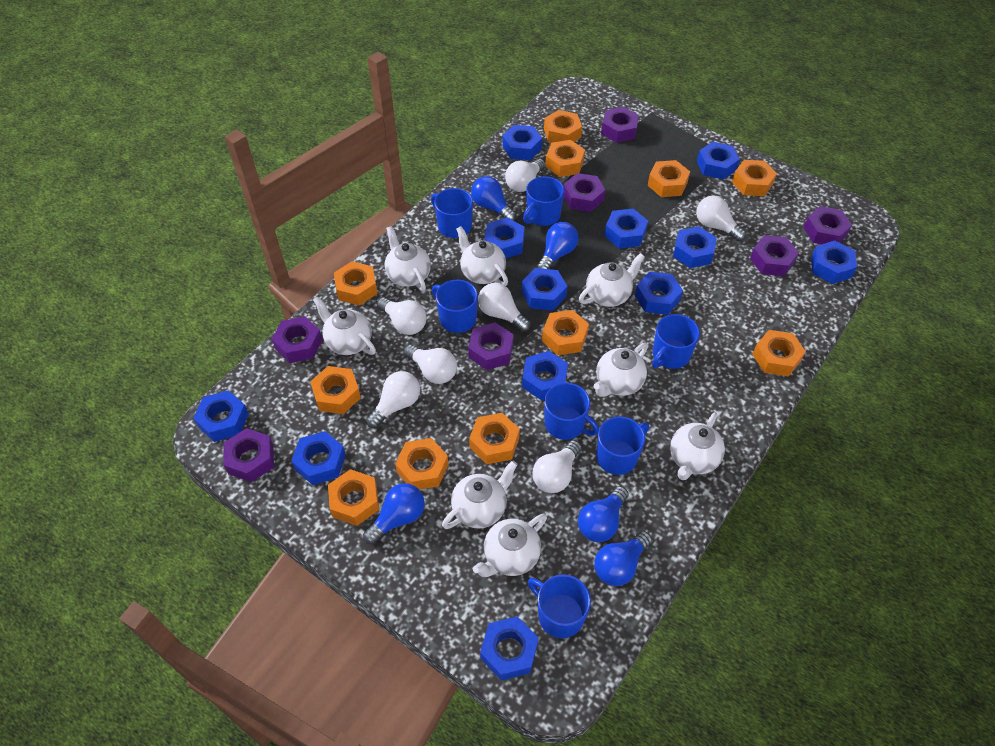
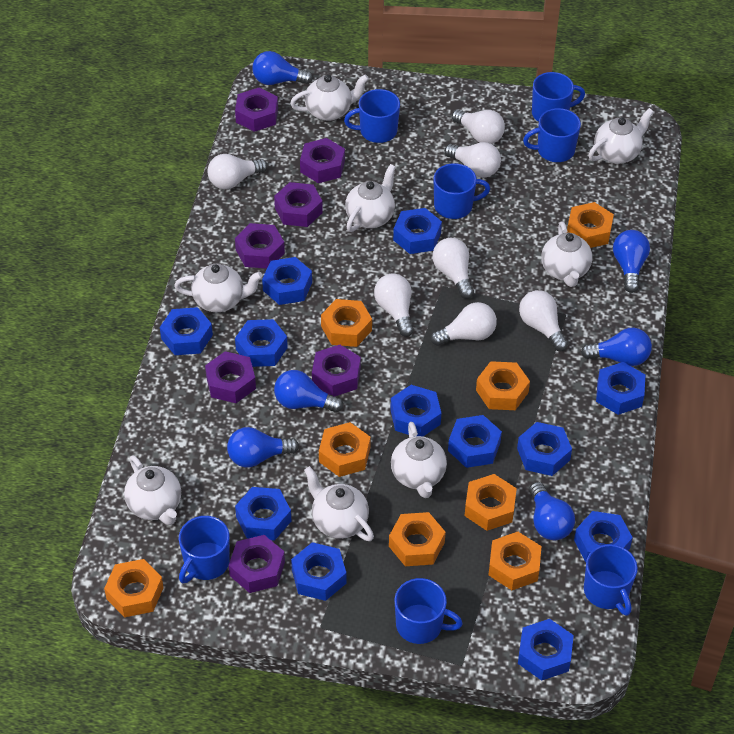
blue light bulb: [363,483,425,545] [471,176,516,221] [537,222,579,269] [578,486,629,542] [594,531,652,586] = 5 -> [227,427,299,467] [252,51,313,85] [274,370,343,412] [529,482,575,540] [581,328,652,366] [613,230,650,293] = 6
orange nut: [310,366,361,414] [328,469,379,526] [334,261,378,306] [395,438,449,490] [469,413,520,464] [542,310,589,355] [544,110,582,143] [545,140,585,177] [648,160,690,197] [732,160,777,196] [752,330,806,377] = 11 -> [104,559,164,617] [319,422,371,477] [321,299,372,347] [389,512,446,566] [465,474,517,531] [476,361,530,410] [489,532,542,590] [567,202,614,248] = 8

